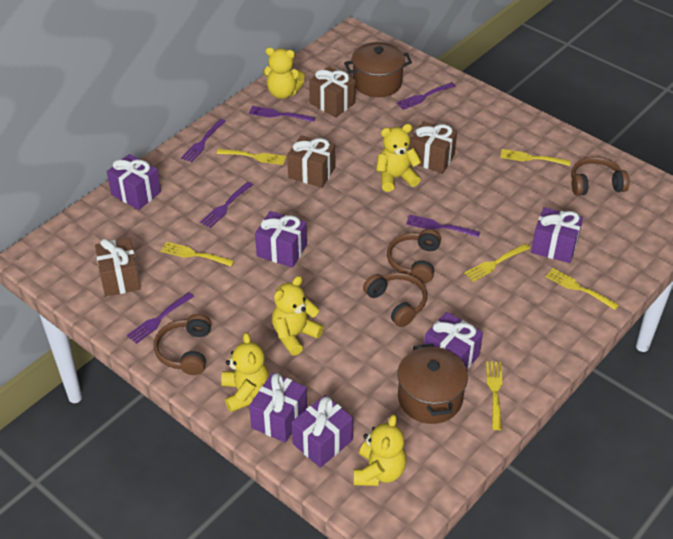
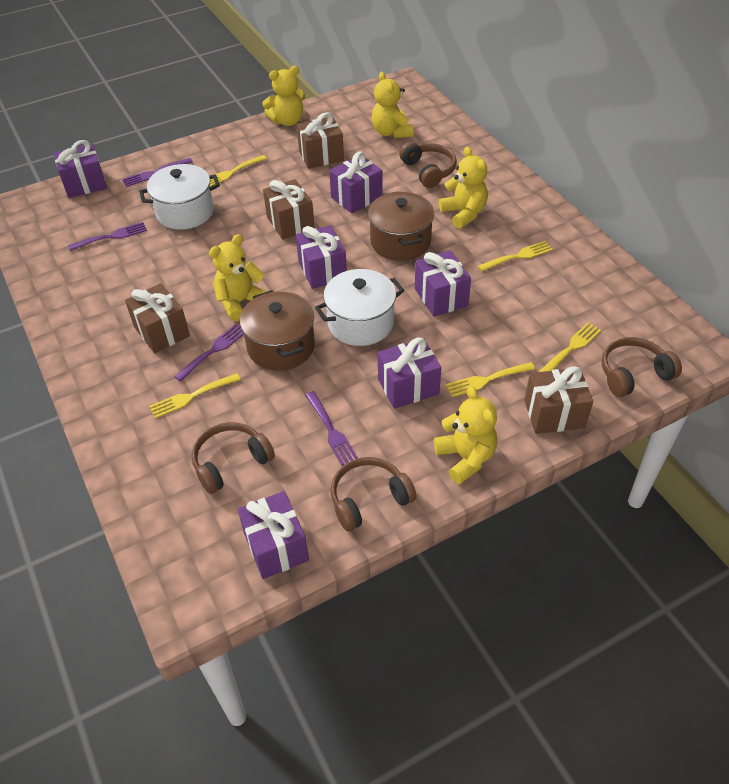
purple fork: [127,292,194,344] [181,119,226,163] [200,182,253,228] [249,106,315,122] [396,82,456,110] [406,215,480,238] = 6 -> [68,222,147,251] [122,158,193,187] [174,324,244,381] [305,391,358,466] = 4
white pot: none = 0 -> [139,164,220,230] [315,269,404,346] = 2
yellow fork: [161,242,234,267] [217,149,286,165] [464,243,530,282] [486,361,502,430] [500,149,571,166] [545,268,619,310] = 6 -> [149,373,241,419] [210,155,267,187] [446,362,535,397] [478,241,553,272] [539,322,601,372] = 5

